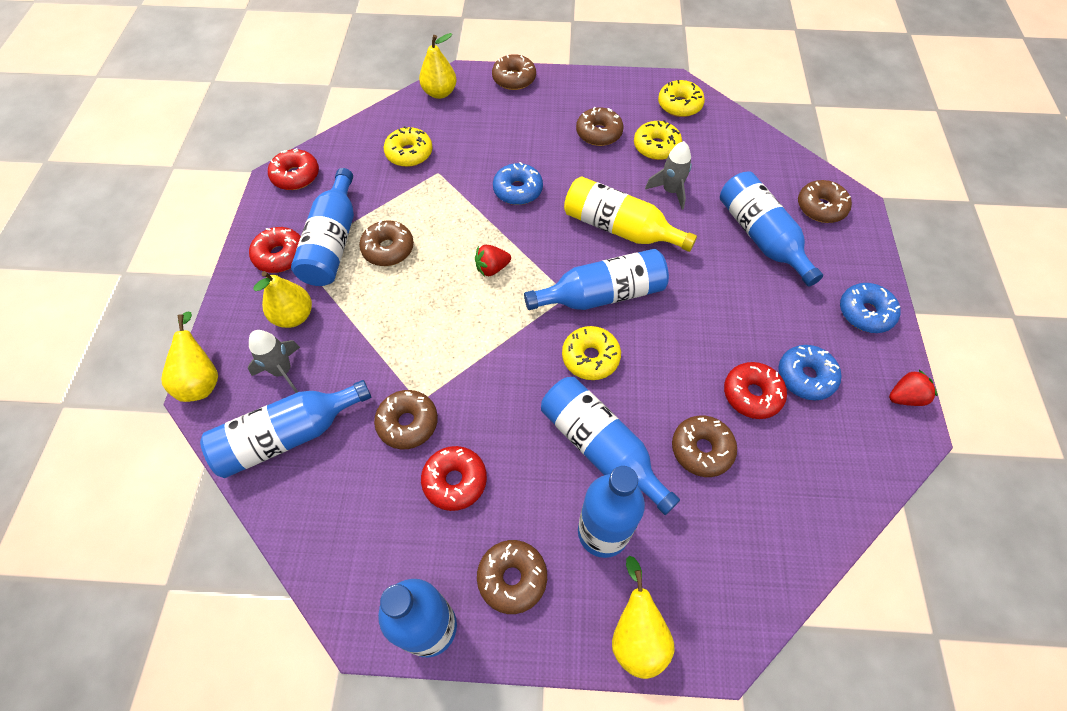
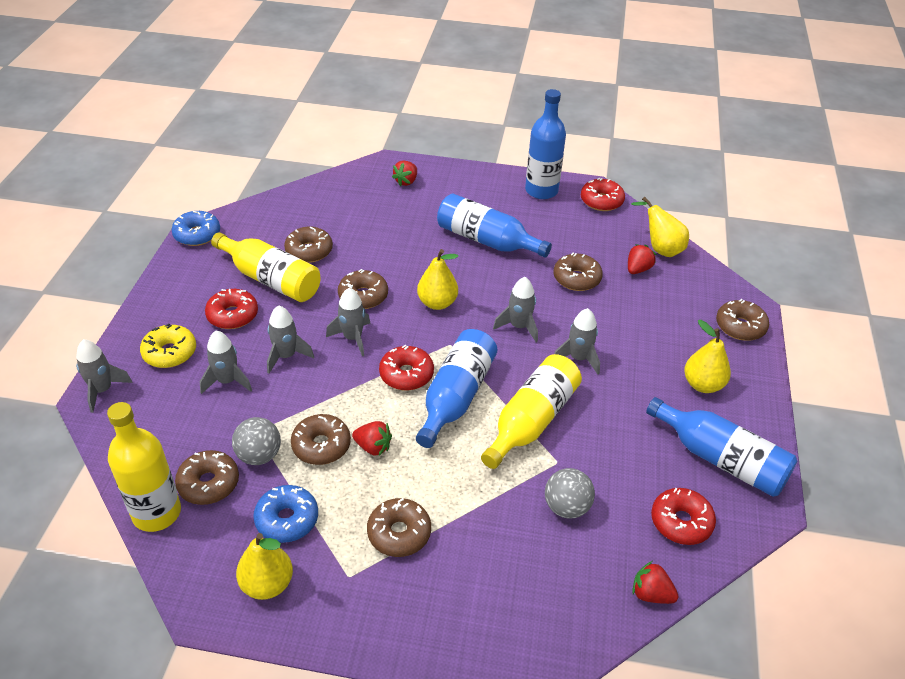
blue bottle: [200,380,371,478] [291,168,354,286] [378,579,457,657] [524,249,669,310] [541,377,680,515] [578,466,645,558] [720,172,823,287] = 7 -> [416,329,497,448] [437,193,552,257] [525,89,566,199] [646,397,797,497] = 4
blue donut: [493,162,543,205] [778,345,841,400] [840,283,901,333] = 3 -> [172,211,220,246] [253,485,318,543] = 2
grey ball: none = 0 -> [232,417,281,465] [545,468,595,519] = 2
grey rocket: [248,330,300,393] [645,141,692,210] = 2 -> [76,339,133,413] [200,331,252,394] [267,306,314,374] [326,288,370,356] [493,277,538,343] [554,308,600,375] = 6
red strawberry: [475,245,511,277] [889,370,938,406] = 2 -> [352,421,392,456] [392,161,417,186] [628,244,656,274] [632,561,678,604] = 4
yellow bottle: [564,176,697,252] = 1 -> [107,402,181,532] [211,232,321,302] [481,354,582,469] = 3
yellow donut: [384,126,432,167] [562,326,621,380] [634,120,682,160] [658,80,705,117] = 4 -> [140,324,196,368] = 1

